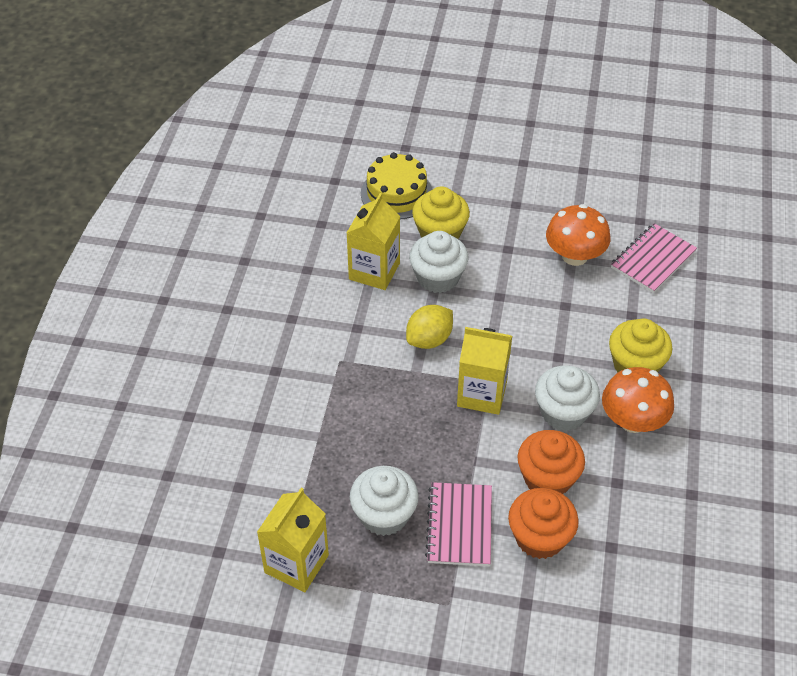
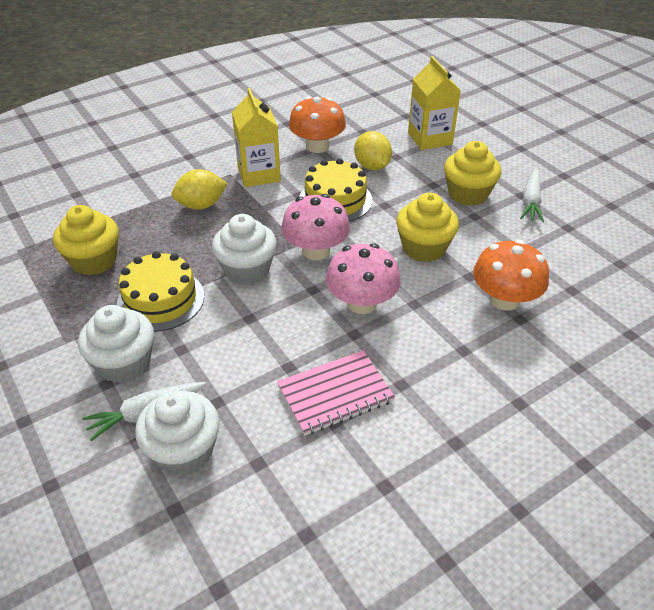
orange cupcake: [508,488,579,559] [517,430,585,494] = 2 -> none = 0
pink mushroom: none = 0 -> [281,194,350,260] [326,243,401,314] = 2
pink notebook: [425,482,492,566] [611,223,697,293] = 2 -> [277,350,395,436] = 1
white carrot: none = 0 -> [82,382,206,441] [520,168,544,222] = 2
yellow cake: [361,152,432,219] = 1 -> [117,251,204,332] [299,158,372,222] = 2
yellow carton: [257,488,329,592] [347,193,400,290] [457,327,512,415] = 3 -> [232,88,281,187] [408,56,461,150] = 2
yellow cupcake: [412,186,470,239] [609,319,672,373] = 2 -> [53,205,119,275] [396,193,459,262] [444,141,501,206] = 3
yellow lemon: [406,305,453,349] = 1 -> [172,169,228,209] [354,131,392,170] = 2

